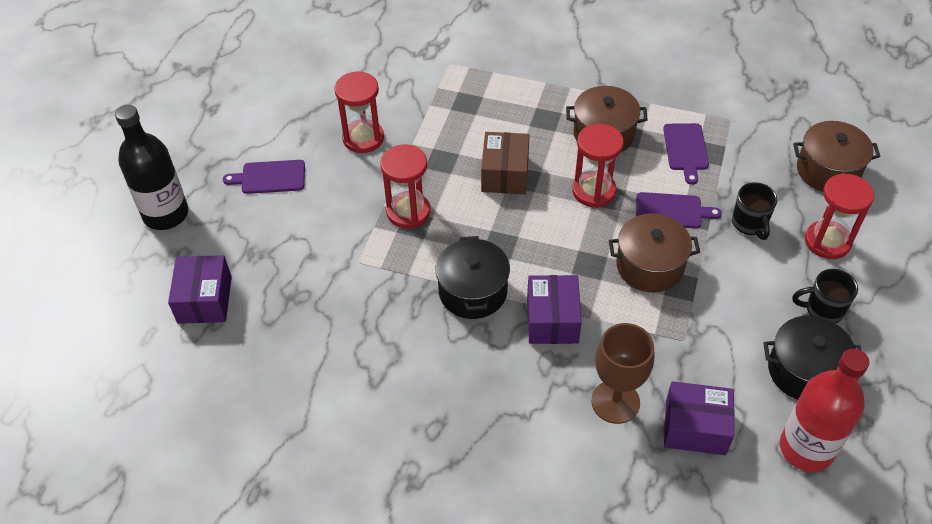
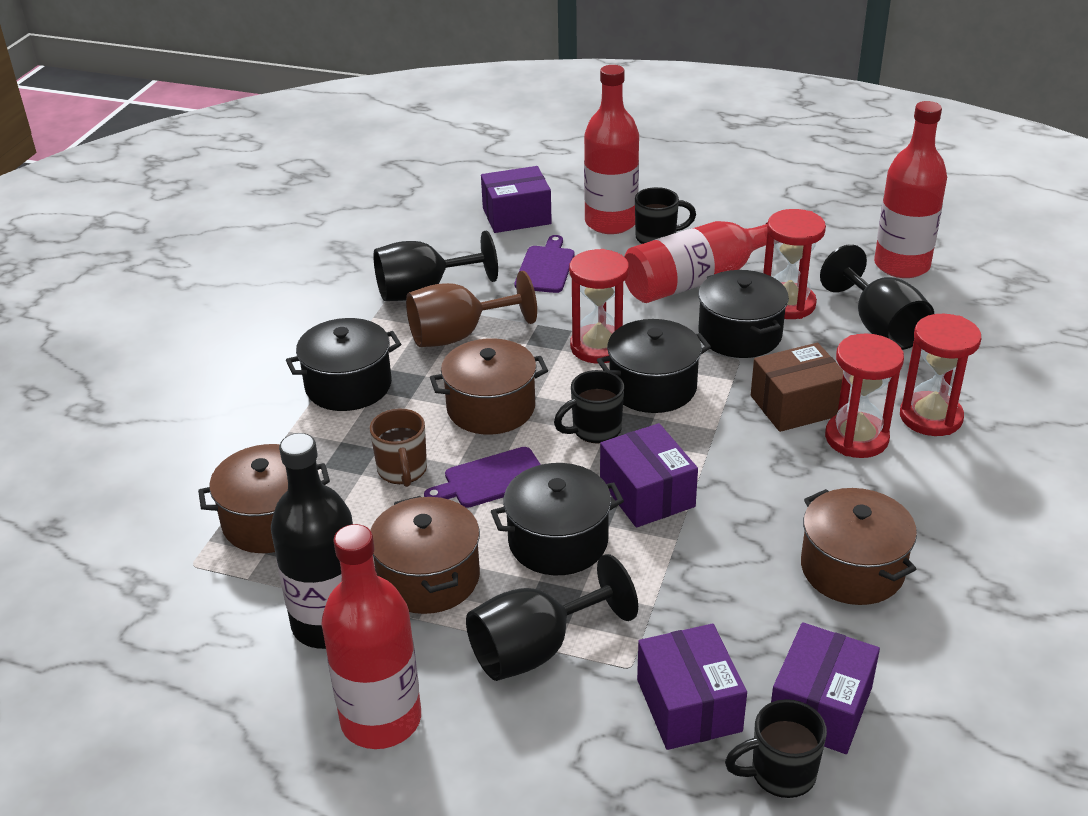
black goblet: none = 0 -> [373,231,498,301] [466,554,638,681] [820,244,934,350] = 3
black mug: [732,182,777,240] [792,269,858,323] = 2 -> [554,370,624,444] [635,187,696,244] [725,699,827,798] = 3
black pot: [435,236,510,319] [764,316,862,400] = 2 -> [286,318,401,411] [491,463,624,575] [597,319,711,413] [698,270,789,358] = 4
brown mug: none = 0 -> [370,409,427,487] = 1
brown pot: [566,86,648,152] [609,214,700,292] [793,121,880,192] = 3 -> [198,444,330,553] [370,496,480,614] [430,338,548,435] [801,488,917,605] = 4
purple box: [168,255,232,324] [527,275,582,344] [664,381,735,455] = 3 -> [481,166,552,233] [600,423,698,528] [637,624,747,750] [771,622,880,754] = 4
purple cutting board: [223,160,305,194] [636,192,722,229] [663,123,709,185] = 3 -> [424,447,541,508] [514,235,575,293] = 2
red bottle: [780,348,869,472] = 1 -> [322,524,421,749] [584,65,639,234] [624,221,768,303] [874,101,947,278] = 4

